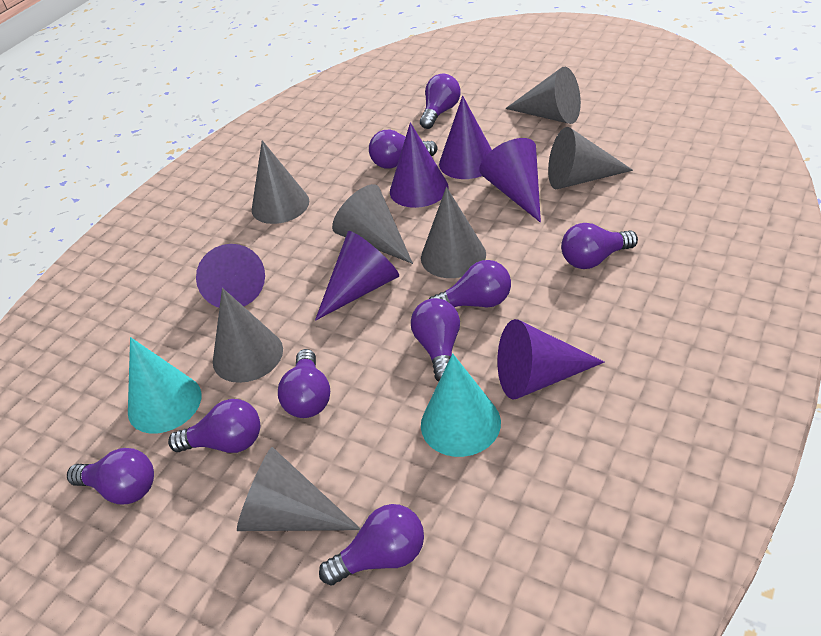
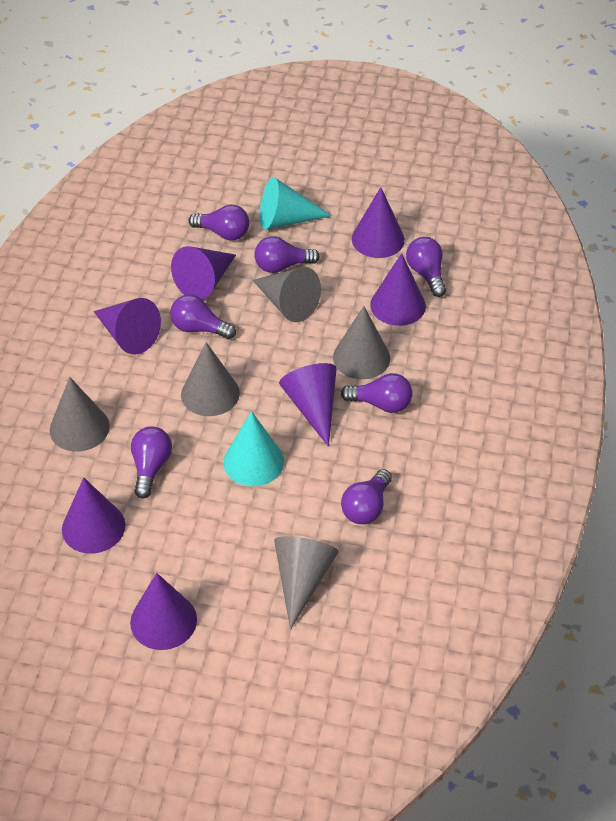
grey cone: [213,288,283,383] [237,447,361,531] [252,140,309,224] [332,184,413,264] [421,187,486,278] [505,67,581,124] [548,127,633,189] = 7 -> [50,377,110,452] [181,342,240,416] [253,267,321,322] [274,536,339,629] [333,306,390,379] = 5
purple cone: [196,244,265,308] [315,231,399,321] [390,122,448,208] [439,95,492,179] [479,138,541,223] [497,319,605,399] = 6 -> [62,477,125,554] [94,298,161,354] [130,573,197,650] [171,246,236,300] [279,363,337,447] [352,187,405,258] [370,253,426,326] = 7
purple light bulb: [67,448,154,504] [168,399,260,453] [278,349,330,418] [319,504,424,586] [369,130,438,169] [411,298,460,382] [420,74,461,129] [429,260,511,308] [561,223,638,269] = 9 -> [131,426,172,498] [170,294,236,339] [189,205,249,240] [254,236,320,273] [341,373,412,413] [341,469,392,524] [406,237,446,297] = 7

